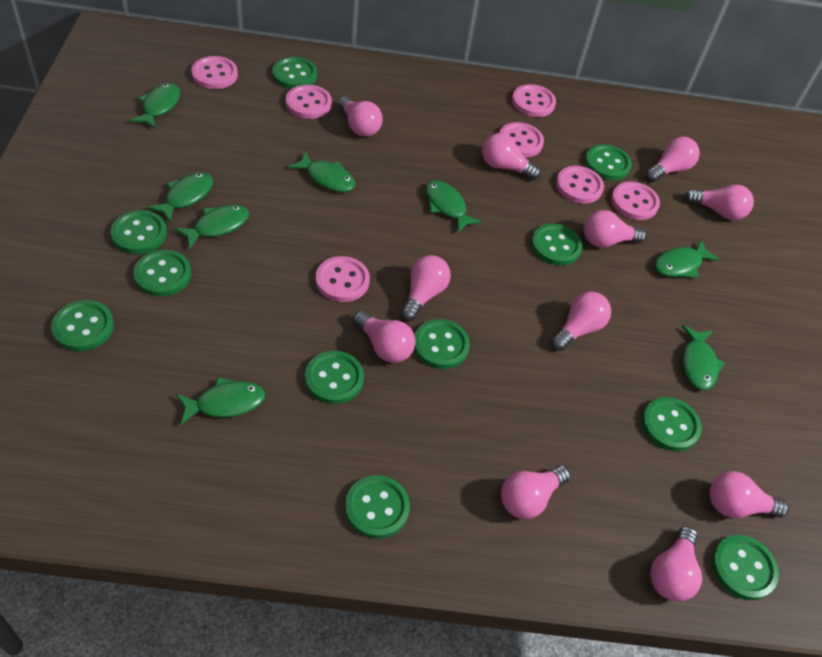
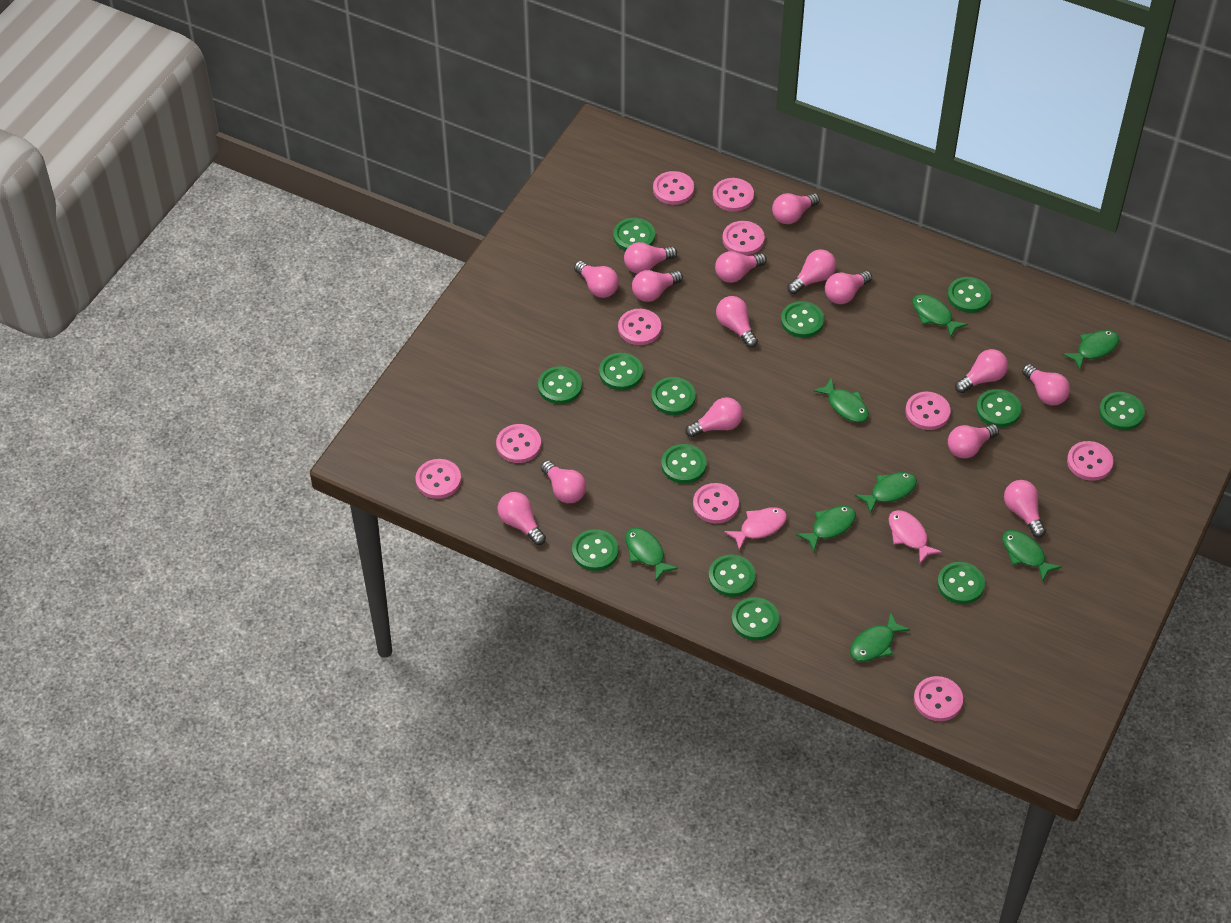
green button: [51,300,114,351] [111,210,167,254] [133,250,191,296] [272,57,317,89] [305,351,364,404] [345,475,410,539] [414,319,470,369] [531,224,582,265] [585,144,632,180] [642,397,701,451] [712,535,779,600] = 11 -> [538,366,582,404] [572,529,619,571] [599,353,643,390] [613,218,655,251] [651,377,696,415] [661,444,707,484] [709,555,756,597] [732,597,779,641] [781,301,824,338] [937,562,985,604] [948,277,991,313] [976,389,1022,427] [1099,392,1145,430] = 13
pink button: [191,56,238,89] [286,85,332,119] [316,256,370,302] [499,122,544,158] [512,84,556,117] [556,166,604,204] [611,182,660,220] = 7 -> [416,459,461,499] [496,424,541,463] [618,309,661,345] [653,171,694,205] [693,483,739,524] [713,178,754,212] [722,221,765,255] [905,392,950,430] [914,676,963,721] [1067,441,1113,481] = 10
pink fish: none = 0 -> [724,507,787,551] [889,510,942,563] = 2
pink light bulb: [338,97,383,137] [353,310,415,363] [401,255,451,321] [482,133,541,180] [501,465,570,519] [551,292,611,351] [584,210,647,248] [646,137,700,182] [650,526,702,602] [685,184,754,220] [709,471,789,518] = 11 -> [498,492,546,545] [541,461,586,503] [574,261,619,298] [624,242,677,274] [632,270,683,302] [685,397,743,438] [715,251,767,283] [716,296,758,348] [772,193,820,224] [787,249,836,294] [825,271,872,304] [948,424,999,458] [955,349,1008,393] [1004,480,1046,538] [1022,364,1070,405] = 15

